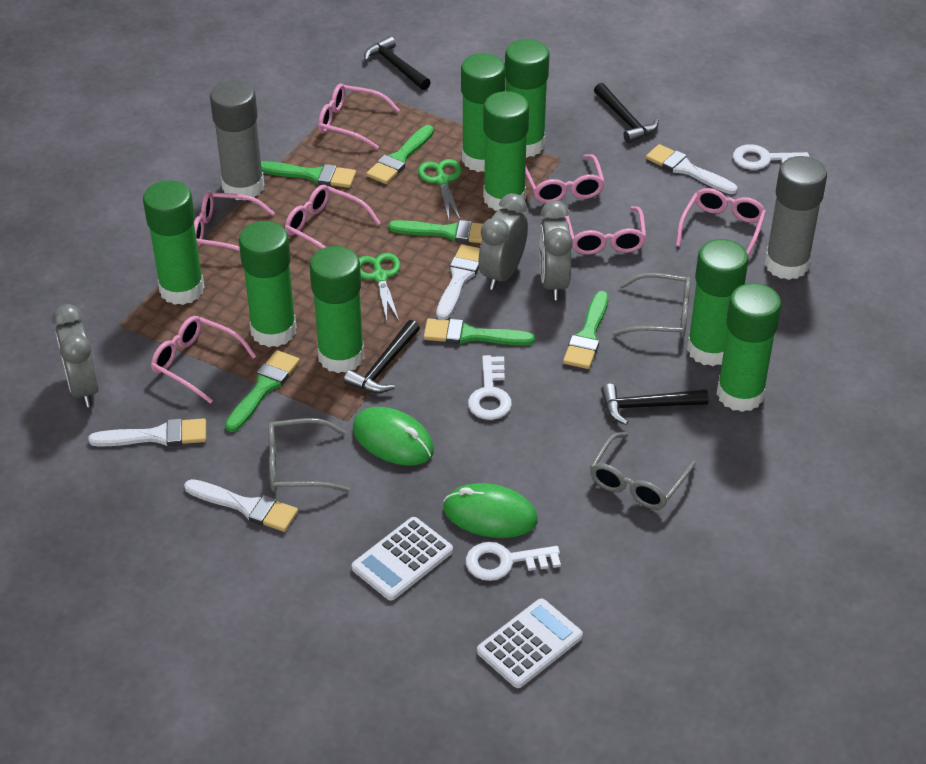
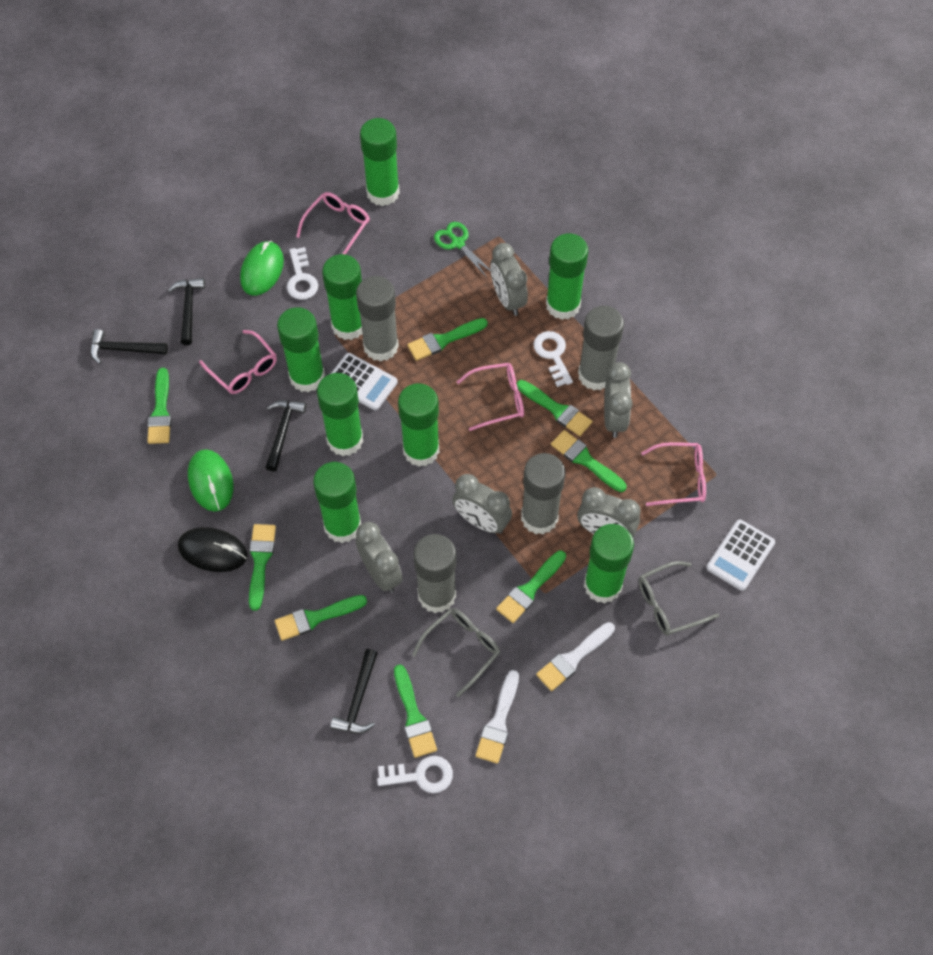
black mouse: none = 0 -> [178,527,247,572] = 1
green brush: [225,350,300,432] [261,161,356,188] [366,125,434,184] [388,220,483,243] [424,319,535,345] [563,291,609,369] = 6 -> [147,368,171,444] [249,524,276,611] [275,595,367,641] [394,665,437,758] [407,318,488,361] [496,551,566,623] [517,380,592,436] [551,430,627,492] = 8
green scissors: [359,253,401,321] [418,159,462,220] = 2 -> [434,222,491,278] = 1
grey clock: [52,304,99,407] [478,193,528,290] [539,200,573,300] = 3 -> [356,522,402,593] [452,474,512,534] [490,243,528,316] [577,487,641,537] [604,362,632,438] = 5
grey glasses: [268,418,350,492] [590,432,696,509] [613,273,691,338] = 3 -> [412,608,501,697] [638,561,719,636] = 2
grey glue stick: [210,80,264,200] [765,156,827,280] = 2 -> [356,276,399,362] [413,534,456,613] [521,453,566,534] [578,306,624,391] = 4
pink glasses: [151,316,256,404] [194,192,275,251] [285,185,380,249] [318,83,400,150] [525,154,605,204] [564,206,646,255] [676,188,766,257] = 7 -> [199,330,277,394] [296,192,370,255] [457,363,524,431] [641,442,706,506] = 4
white brush: [88,419,206,447] [184,479,298,532] [436,244,480,320] [646,144,738,194] = 4 -> [475,670,519,764] [536,622,615,691] = 2

